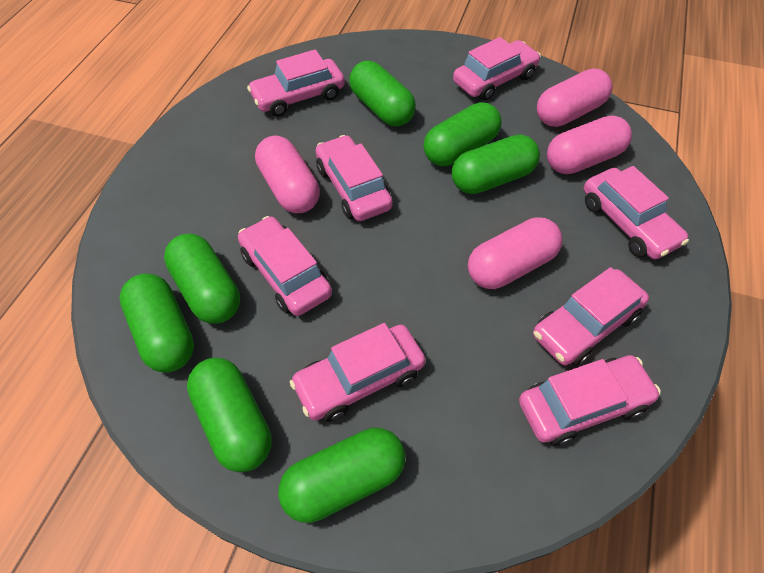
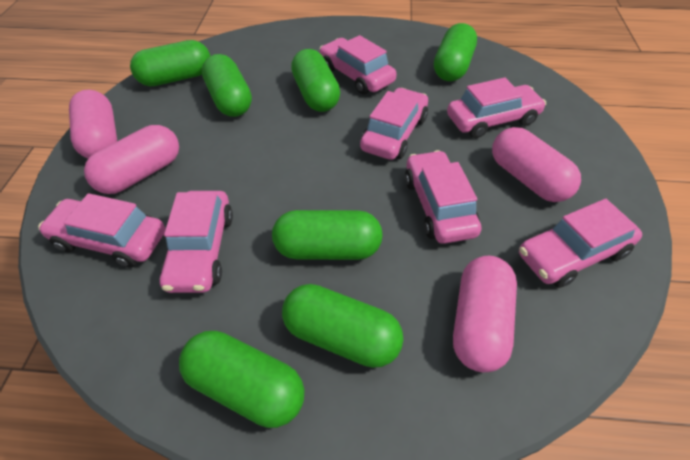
pink car: [238,216,332,316] [247,49,345,117] [290,323,426,422] [316,135,393,221] [453,37,541,101] [519,355,661,446] [533,267,649,366] [584,166,689,259] = 8 -> [38,193,165,268] [160,191,233,293] [319,35,397,94] [360,88,428,160] [405,150,482,244] [447,78,546,138] [519,199,642,288] = 7

